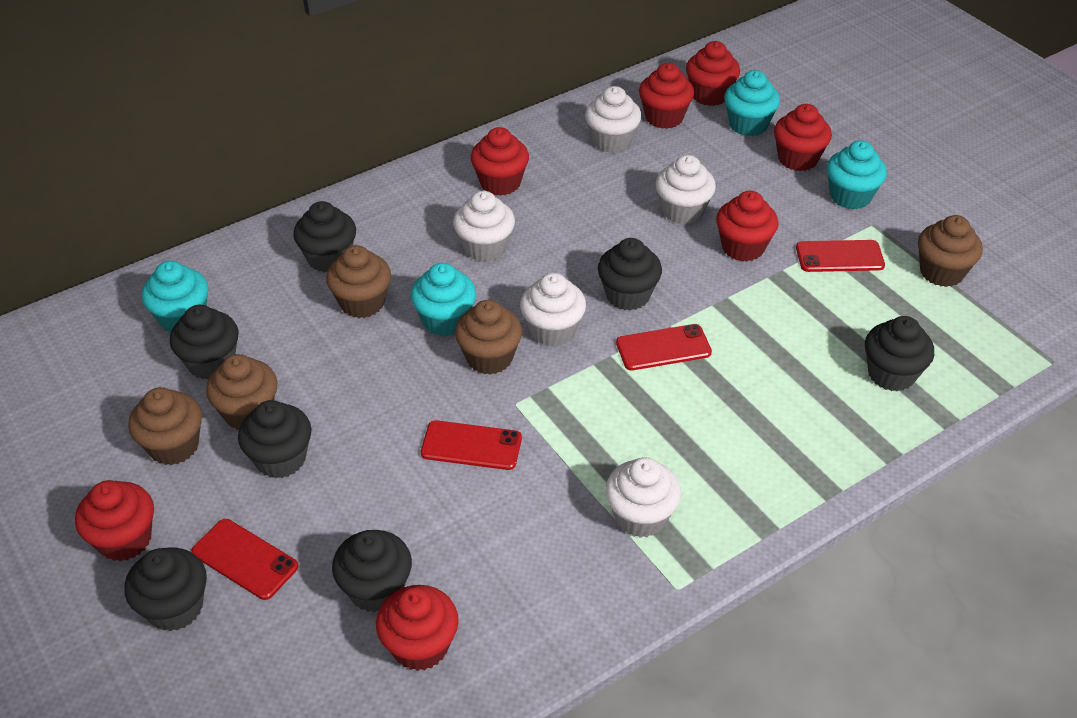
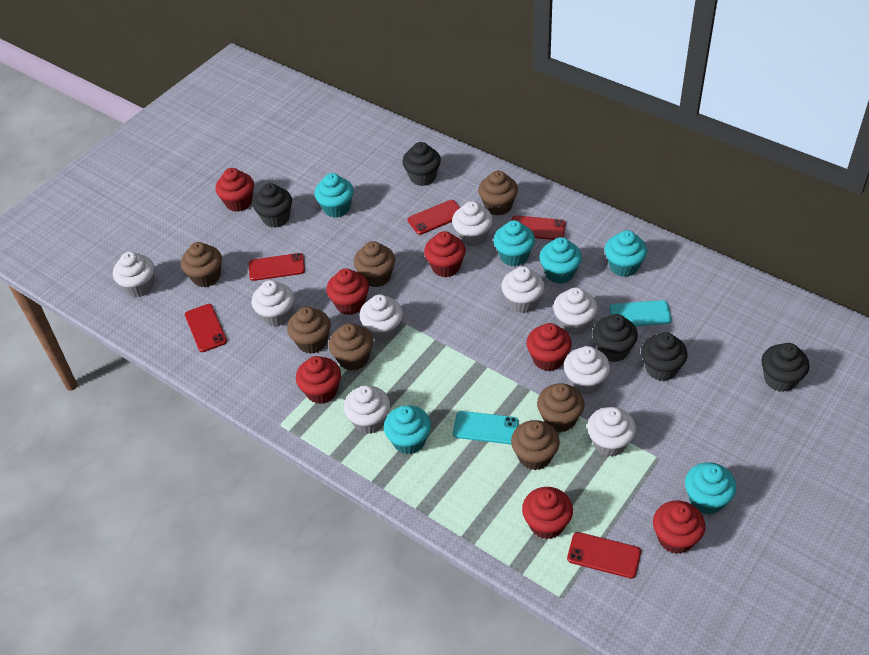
black cupcake: [124,548,207,631] [170,305,239,380] [238,400,312,479] [293,201,356,272] [332,530,412,613] [598,238,662,311] [865,316,934,392] = 7 -> [253,183,292,228] [402,142,441,186] [592,314,638,362] [641,332,688,381] [761,343,810,392] = 5
brown cupcake: [128,387,202,465] [206,354,278,430] [326,245,391,318] [455,300,522,375] [918,215,983,287] = 5 -> [181,242,222,287] [287,307,331,354] [329,323,373,371] [354,241,395,287] [478,171,518,216] [511,420,560,470] [537,383,585,432] = 7
red phone: [191,519,298,600] [421,420,522,470] [616,324,712,370] [796,240,885,272] = 4 -> [185,304,227,352] [249,253,305,281] [408,200,460,235] [511,215,566,240] [567,532,641,578] = 5
turquoise cupcake: [142,261,209,333] [410,263,476,336] [724,70,780,136] [827,141,887,210] = 4 -> [315,173,354,218] [384,405,431,454] [494,220,535,266] [539,237,582,284] [605,230,647,277] [685,462,736,515] = 6
turquoise phone: none = 0 -> [453,411,519,444] [609,300,672,326] = 2
white cupcake: [453,191,515,262] [520,273,586,347] [585,86,642,153] [605,457,681,538] [656,155,716,224] = 5 -> [113,252,154,297] [252,280,294,326] [344,385,390,434] [359,294,403,342] [452,201,493,247] [501,266,545,313] [553,287,597,335] [564,346,610,395] [587,407,636,457] = 9

